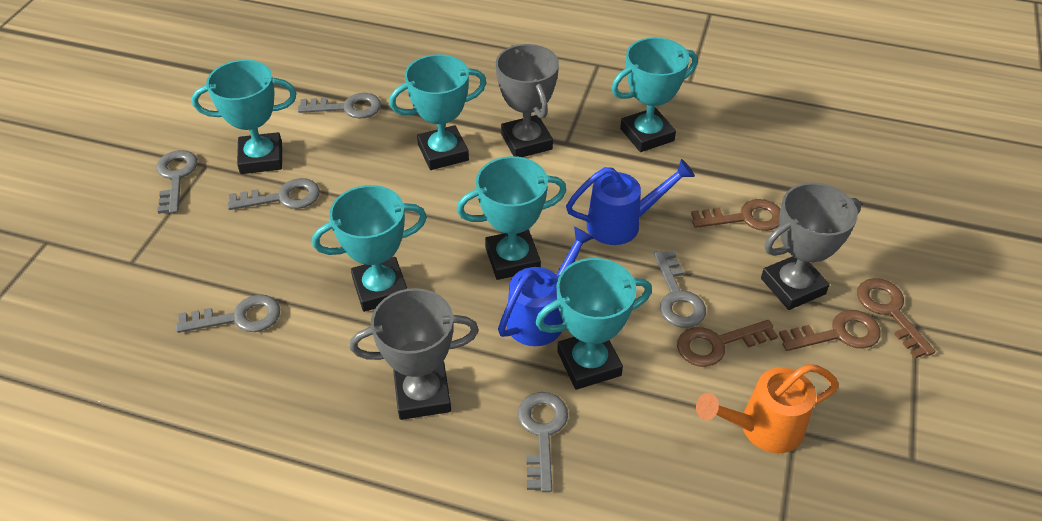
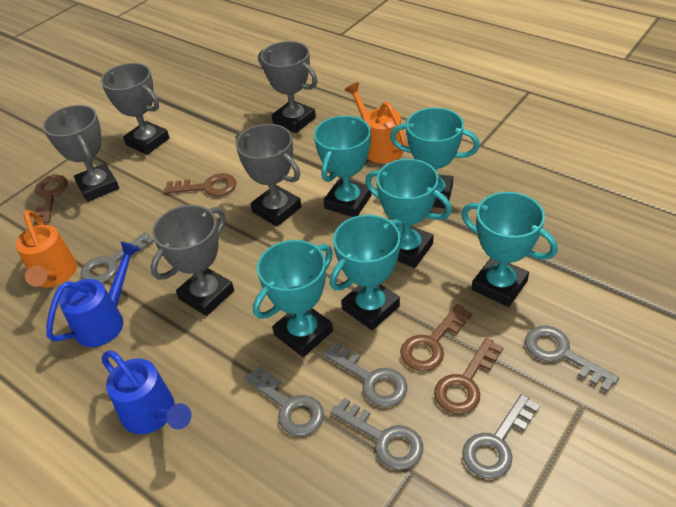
grey trophy: [350,288,479,420] [496,44,559,157] [761,183,861,310] = 3 -> [43,105,119,202] [101,63,170,155] [150,205,234,316] [236,124,302,227] [258,41,318,133] = 5
orange watering can: [696,364,839,453] = 1 -> [16,210,77,288] [345,82,407,163] = 2

